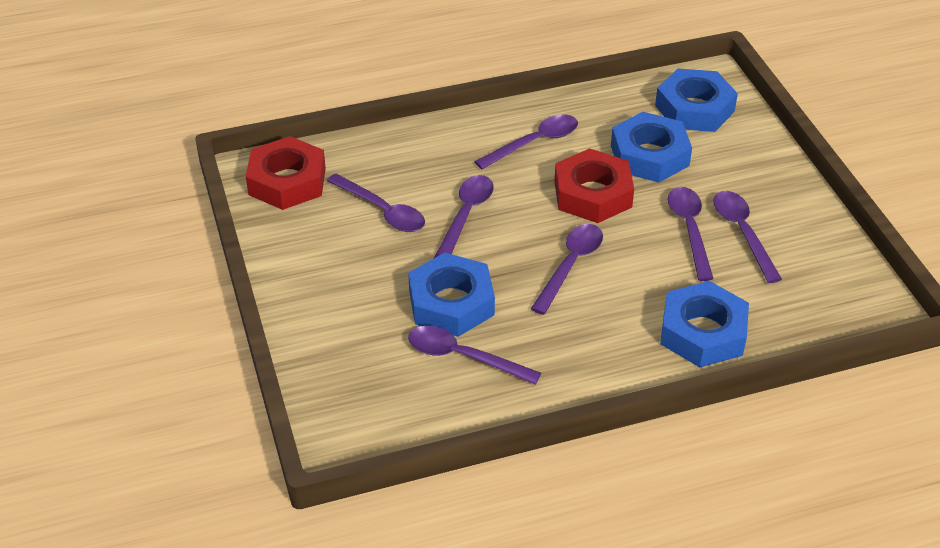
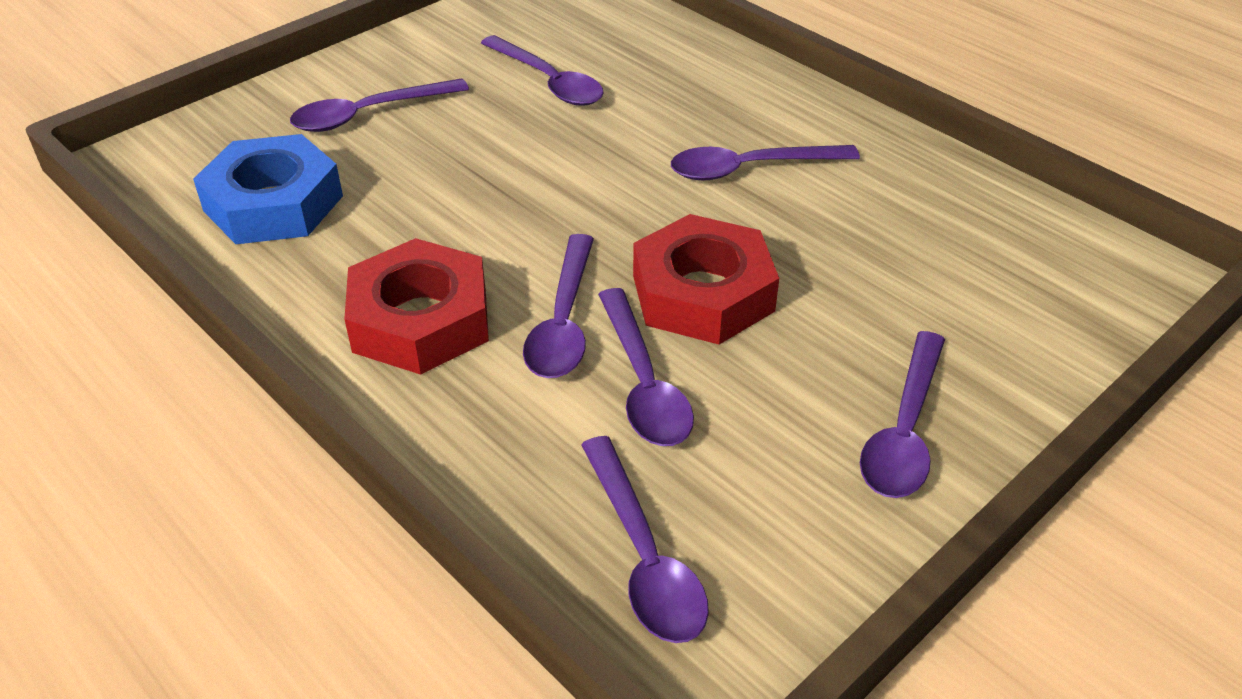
blue nut: [408,253,495,337] [611,112,692,183] [655,69,738,132] [660,281,749,367] = 4 -> [193,134,343,244] = 1

